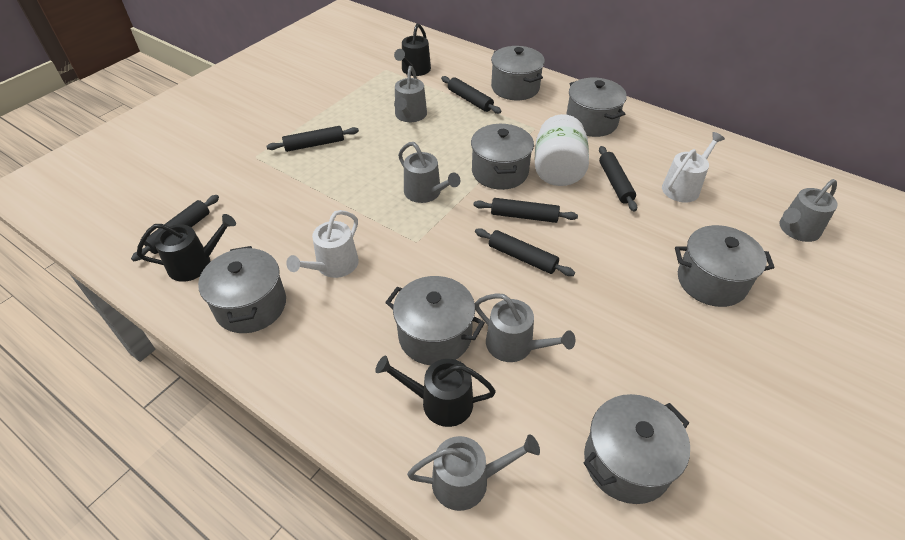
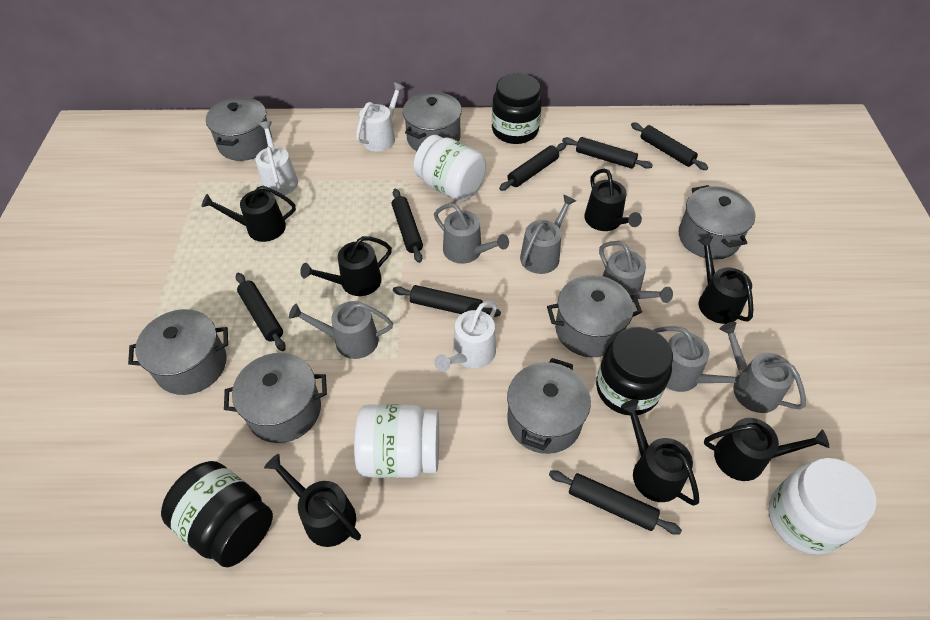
black jar: none = 0 -> [161,461,273,567] [492,73,542,144] [596,327,673,415] = 3
black rolling pin: [131,195,219,261] [266,126,359,152] [441,76,501,114] [474,198,578,223] [475,228,575,276] [599,146,637,212] = 6 -> [236,273,286,351] [392,189,423,263] [393,285,501,317] [499,143,566,191] [549,470,682,535] [562,137,653,169] [631,122,708,170] = 7
black watering can: [137,214,236,282] [375,356,496,427] [394,24,431,76] = 3 -> [202,186,296,242] [264,454,361,547] [300,236,392,296] [584,169,642,231] [621,400,699,506] [698,236,753,324] [704,418,829,481] = 7
grey watering can: [394,66,427,122] [398,142,460,203] [407,434,540,511] [475,293,575,362] [779,179,838,242] = 5 -> [289,301,393,359] [434,203,509,264] [520,195,576,274] [599,241,673,303] [654,327,750,392] [720,322,806,413] = 6
white jar: [535,114,589,186] = 1 -> [354,404,439,478] [413,135,486,202] [768,458,876,555] = 3
white watering can: [286,210,359,278] [662,132,725,202] = 2 -> [256,121,298,196] [356,82,405,151] [434,301,497,372] = 3

